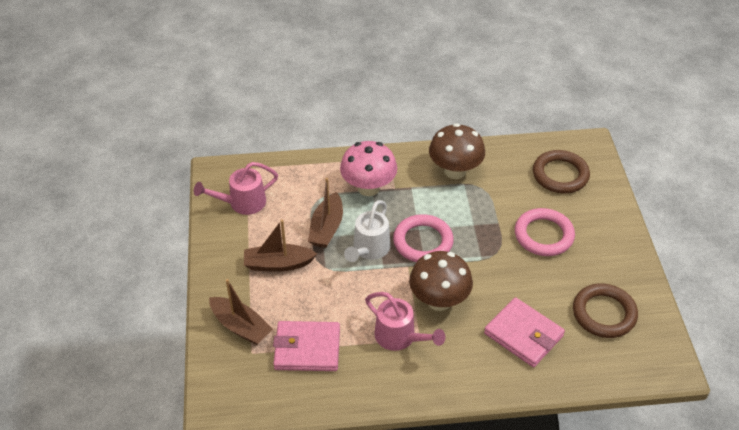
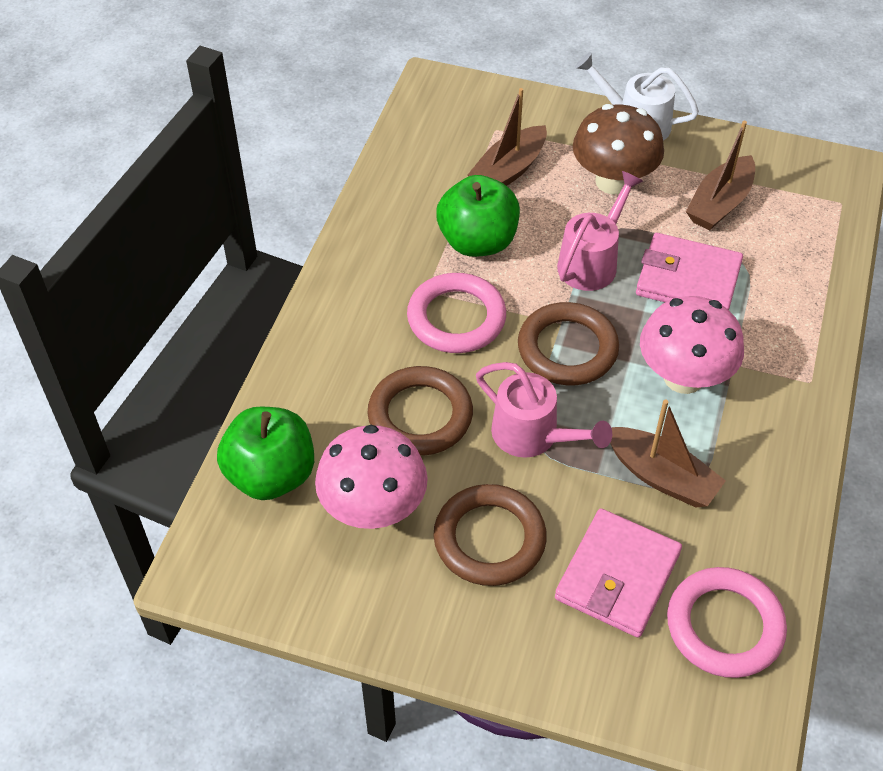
brown mushroom: [409,251,473,311] [429,123,485,179] = 2 -> [573,104,664,194] = 1
brown ring: [533,150,590,193] [573,283,638,338] = 2 -> [368,366,473,456] [434,484,547,586] [518,302,619,385] = 3
green apple: none = 0 -> [217,407,314,500] [436,175,520,257] = 2
pink mushroom: [340,141,397,196] = 1 -> [315,425,428,529] [640,296,744,394] = 2

